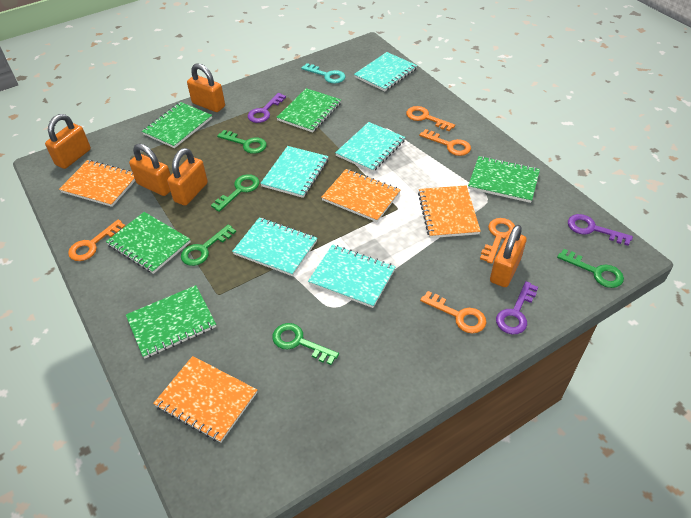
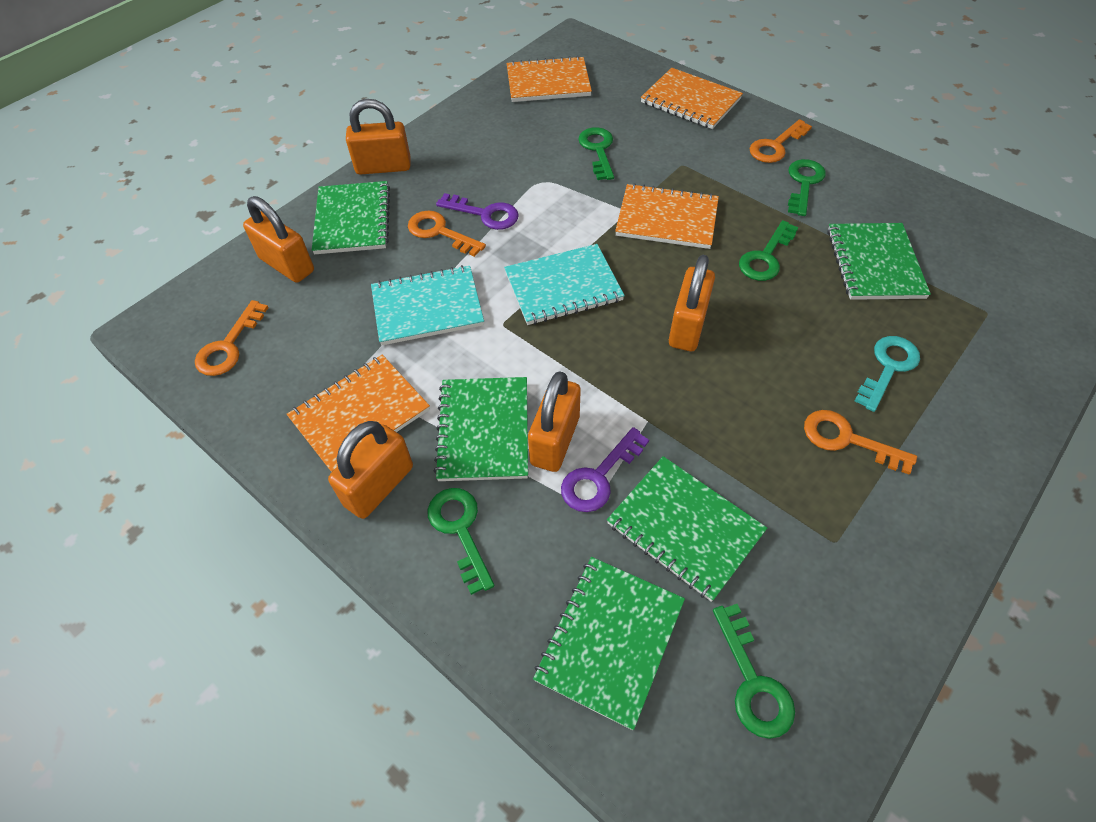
orange key: [68,220,125,261] [406,106,455,131] [419,129,471,156] [420,291,487,333] [480,218,515,264] = 5 -> [195,300,269,376] [408,211,486,257] [749,119,812,163] [804,410,917,474] = 4
purple key: [248,93,286,123] [496,281,538,334] [568,214,633,246] = 3 -> [436,193,519,230] [561,427,649,512] = 2
turquoise notebook: [232,217,317,276] [260,146,329,198] [308,244,396,308] [335,122,405,172] [354,52,417,91] = 5 -> [371,265,484,345] [504,244,625,325] = 2

